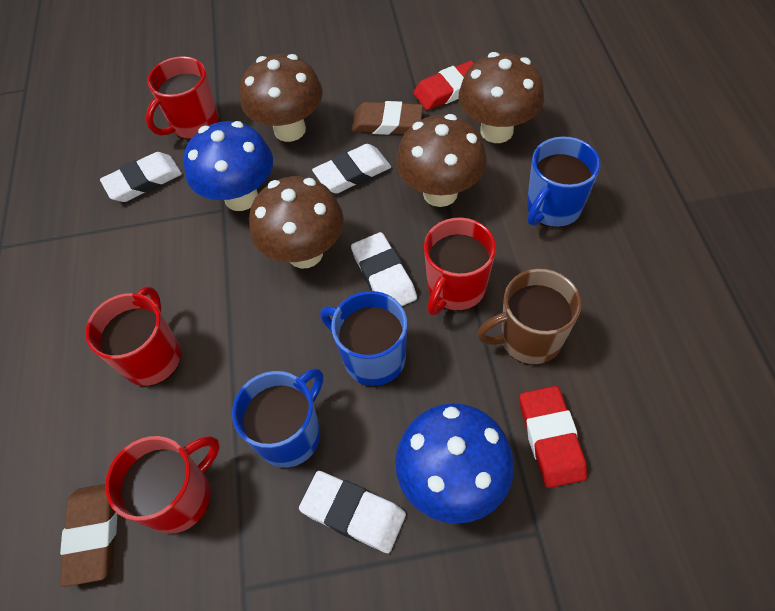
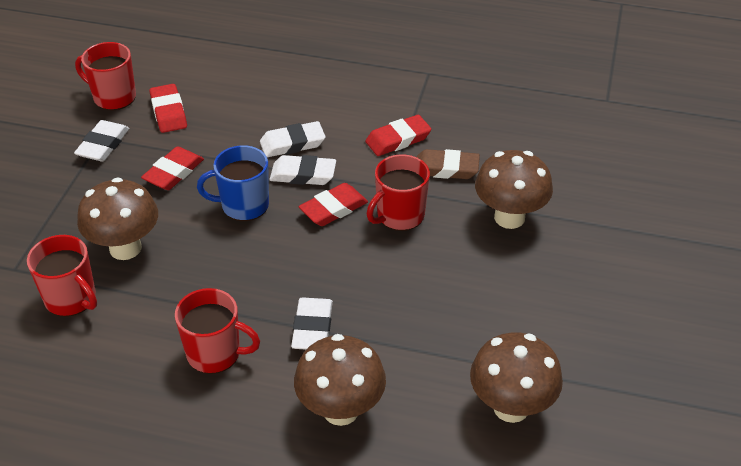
blue mug: [232,368,323,468] [320,291,407,386] [527,136,600,228] = 3 -> [197,145,269,221] = 1
blue mushroom: [183,121,273,211] [395,403,514,524] = 2 -> none = 0
brown eraser: [60,484,117,587] [351,101,423,135] = 2 -> [416,149,480,179] = 1
brown mug: [477,269,581,365] = 1 -> none = 0
red eraser: [413,61,474,110] [520,386,587,488] = 2 -> [141,146,204,190] [149,84,187,133] [299,183,368,226] [365,115,431,156] = 4

